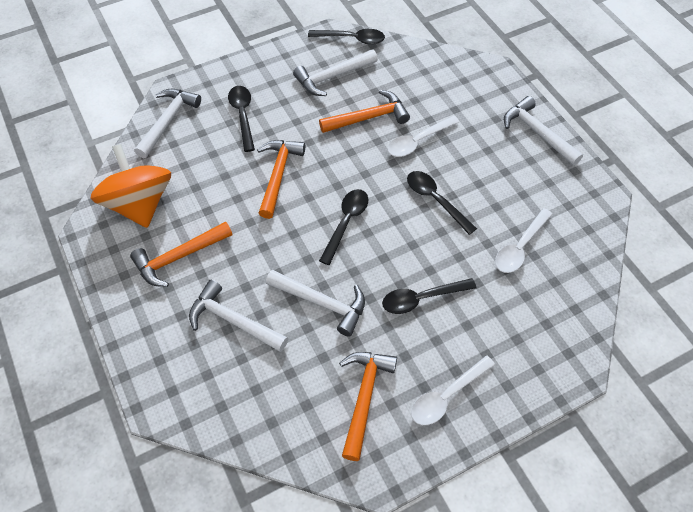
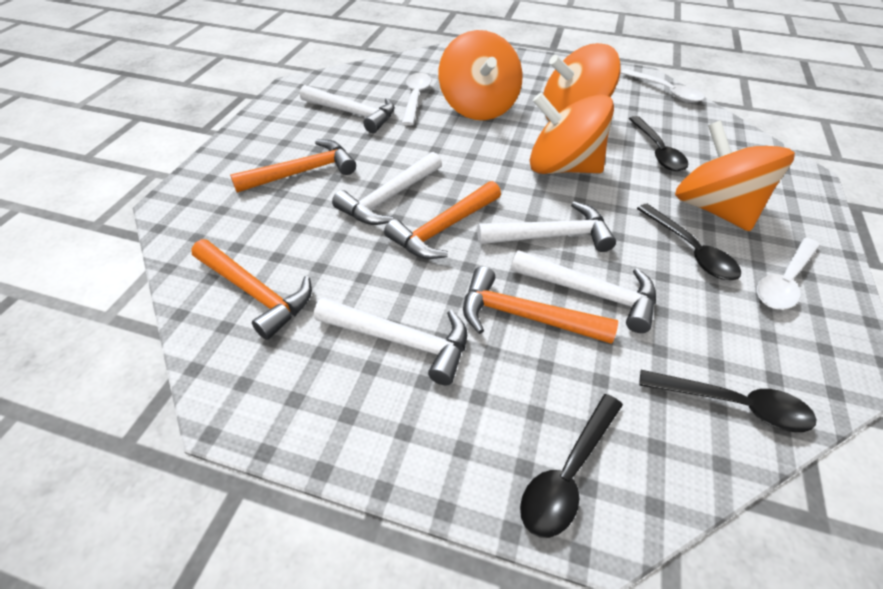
black spoon: [228,86,255,152] [308,29,385,45] [319,189,368,265] [382,278,477,314] [407,171,477,235] = 5 -> [520,394,623,538] [629,116,688,171] [637,204,741,280] [639,370,816,432] = 4
orange spinning top: [91,144,171,228] = 1 -> [439,30,522,120] [530,92,614,174] [543,43,621,121] [675,120,795,231] = 4

